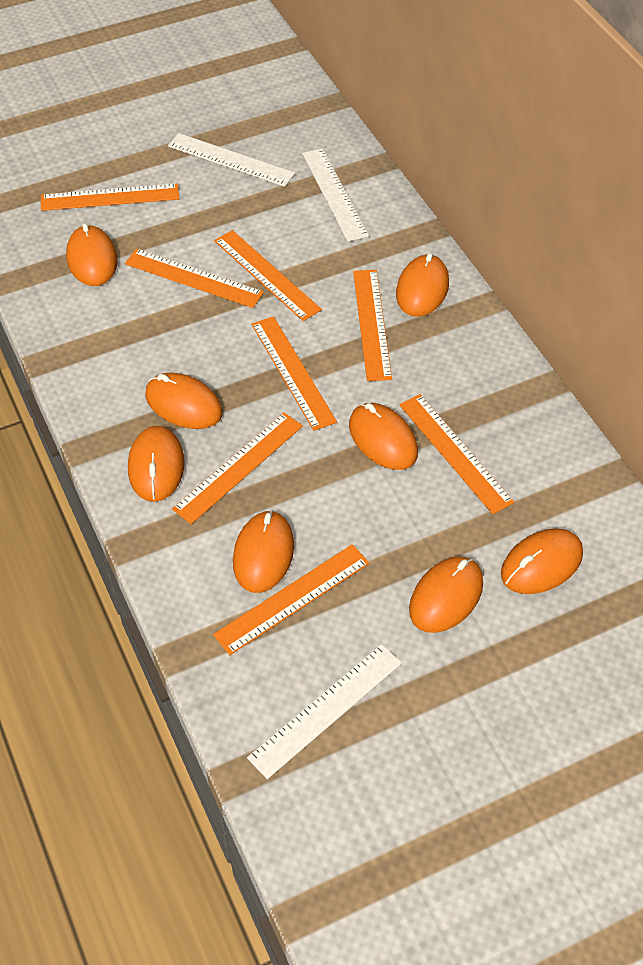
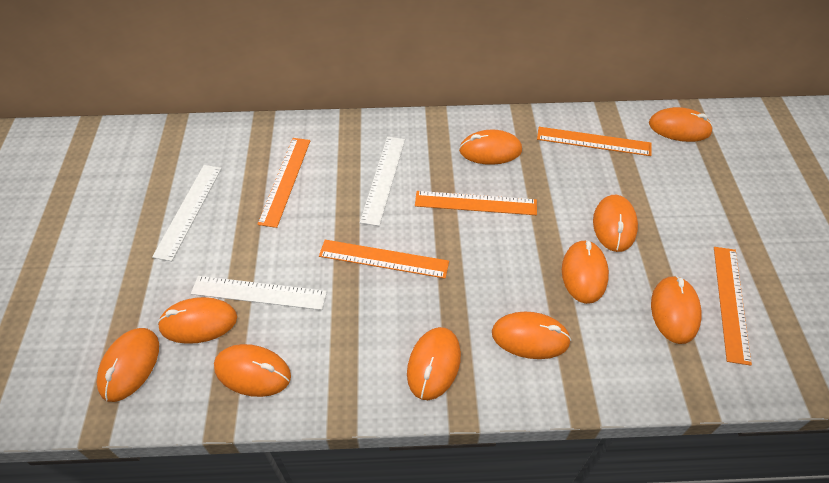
orange mouse: [66,223,118,286] [128,426,185,502] [145,373,223,429] [233,510,294,593] [349,403,418,470] [396,253,449,317] [409,556,483,633] [501,528,583,594] = 8 -> [97,328,159,402] [157,297,237,344] [214,344,291,397] [407,327,461,400] [459,130,522,165] [492,312,571,359] [562,240,609,304] [593,195,638,252] [649,107,713,142] [651,275,702,344] = 10
orange ruler: [41,183,179,211] [125,248,264,308] [172,412,303,524] [213,544,369,655] [214,230,322,321] [252,316,337,431] [353,270,392,381] [400,394,514,514] = 8 -> [257,138,310,228] [319,240,449,279] [415,191,537,215] [537,127,652,156] [714,247,752,366] = 5

